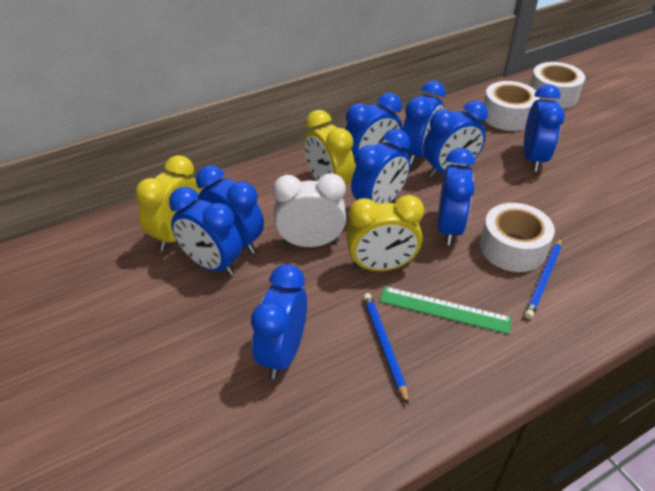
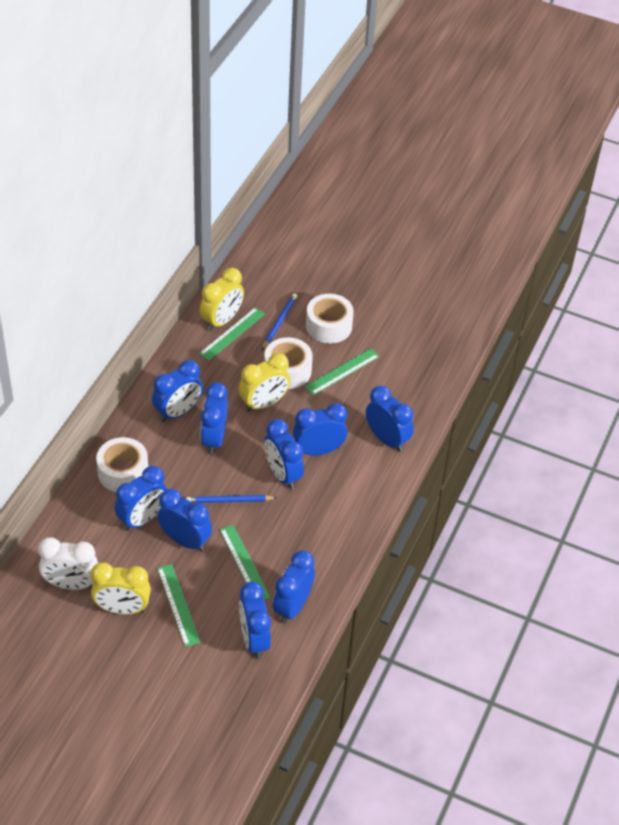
green ruler: [380,286,512,334] = 1 -> [157,564,200,647] [199,307,265,361] [220,525,270,600] [305,348,380,395] = 4

